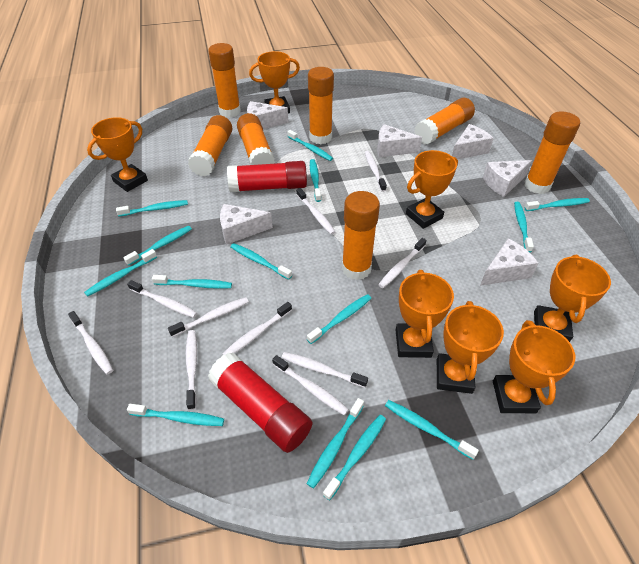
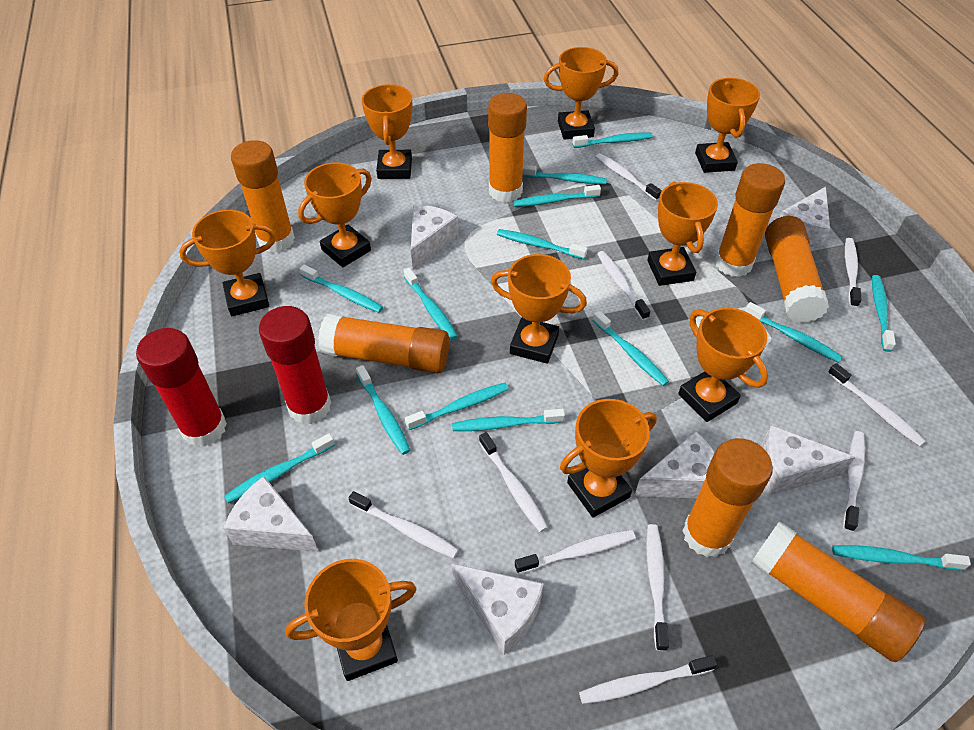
orange trophy: [87,117,148,192] [249,51,300,113] [396,270,454,358] [406,150,458,229] [437,301,504,394] [493,320,575,413] [534,255,611,342] = 7 -> [179,210,276,316] [285,559,417,681] [298,162,372,267] [362,84,413,179] [491,254,587,364] [544,47,618,140] [560,399,657,518] [647,181,718,286] [678,308,768,422] [695,78,760,173] = 10

